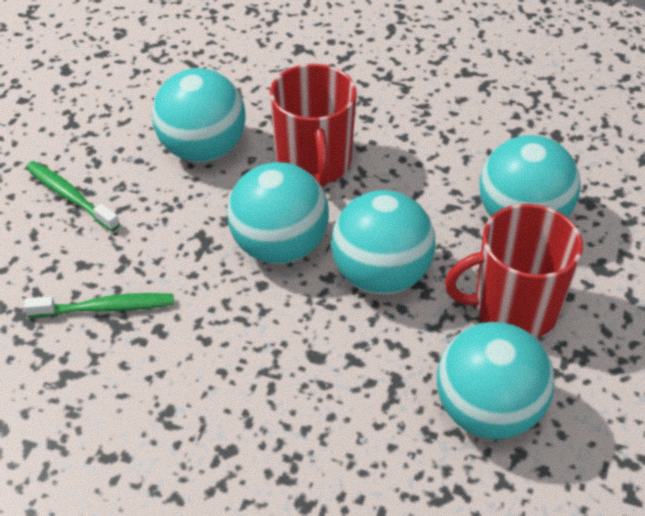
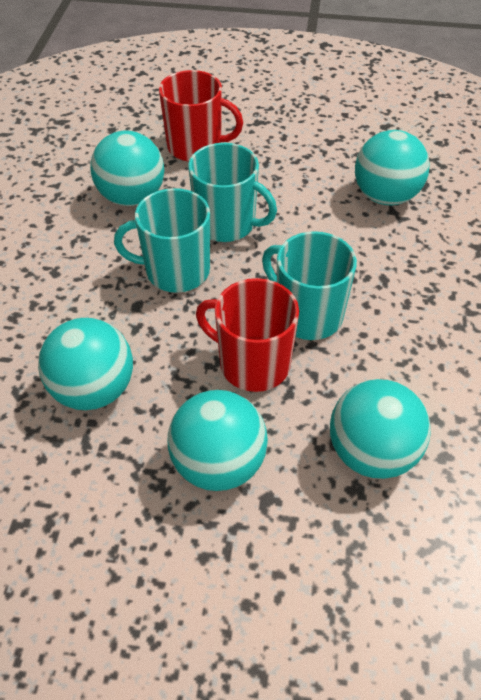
green toothbrush: [24,293,174,318] [26,161,120,231] = 2 -> none = 0
turquoise mug: none = 0 -> [114,188,210,293] [188,143,277,242] [262,231,357,340] = 3

